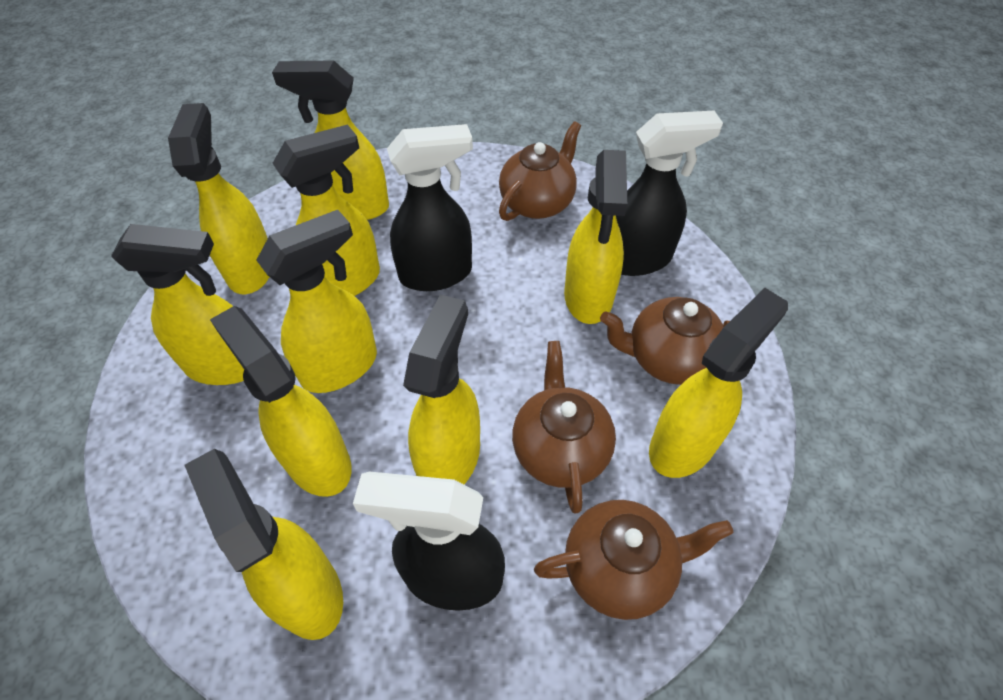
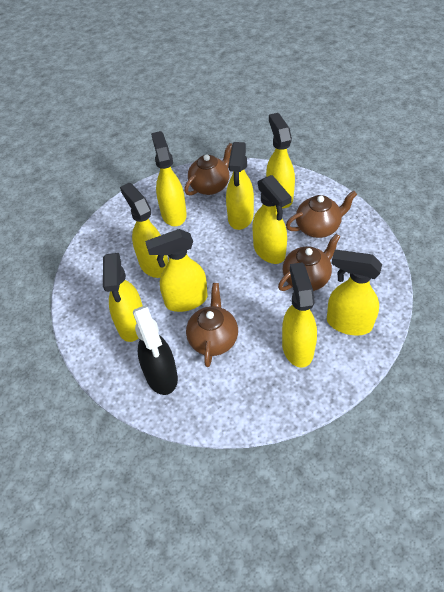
black spray bottle: [353,471,505,611] [387,124,473,291] [616,111,723,276] = 3 -> [133,305,178,395] = 1
yellow spray bottle: [111,224,244,385] [168,103,269,294] [184,449,343,640] [210,306,351,497] [256,210,377,393] [272,60,389,220] [272,124,380,296] [403,295,480,484] [564,150,627,324] [649,288,788,478] = 10 -> [103,253,143,342] [120,183,168,278] [145,229,208,312] [151,131,187,226] [226,142,254,230] [253,175,291,264] [266,113,295,208] [282,262,317,368] [327,250,382,335] = 9

